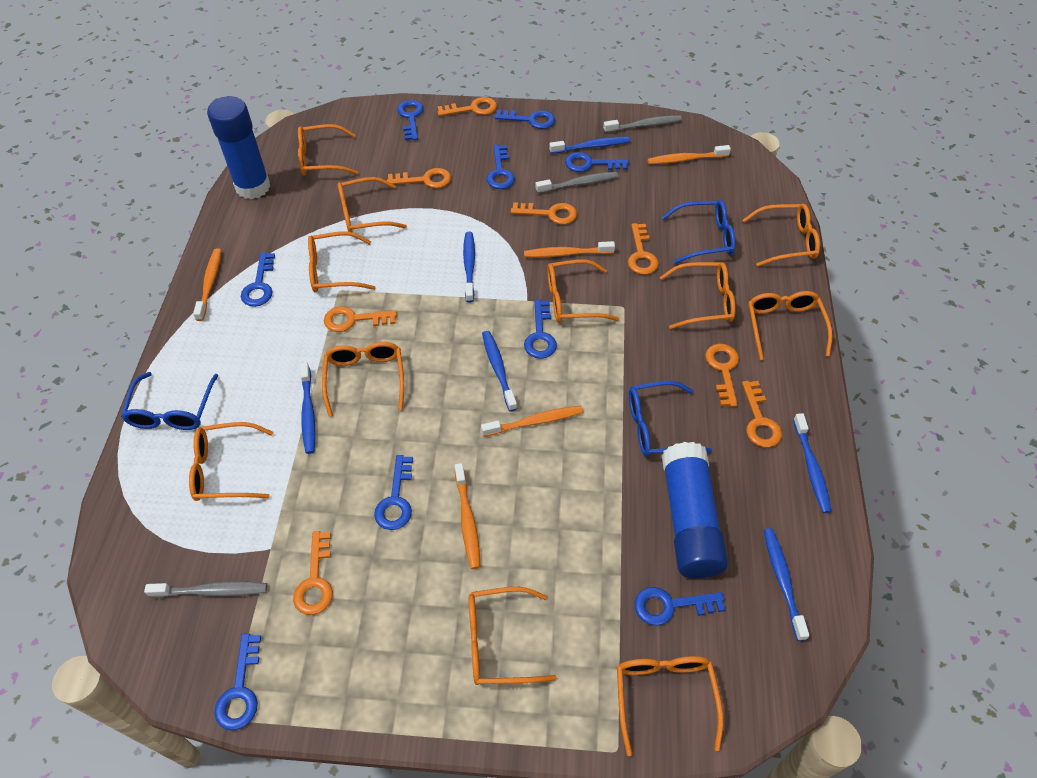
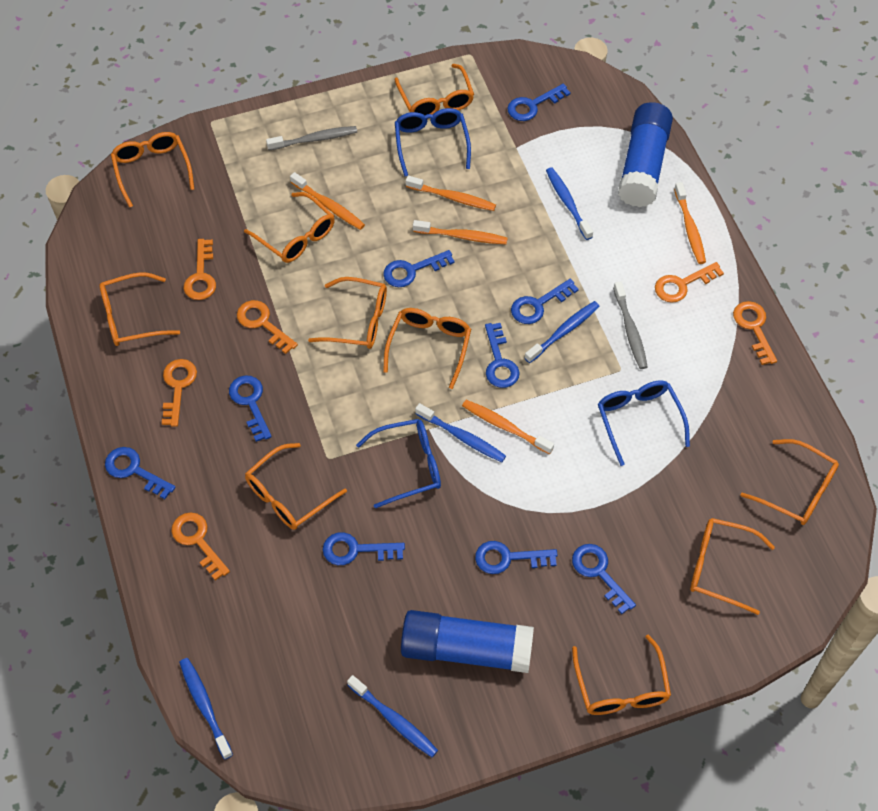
blue toothbrush: [300,362,316,454] [463,232,475,302] [482,331,517,411] [549,137,630,154] [764,528,810,641] [793,413,832,513] = 6 -> [179,658,233,760] [347,675,438,757] [415,403,506,462] [525,301,599,363] [546,167,593,240] = 5
grey toothbrush: [144,581,267,598] [535,172,618,193] [603,115,682,133] = 3 -> [266,126,357,150] [613,281,648,369] = 2
orange glasses: [189,422,273,501] [298,124,358,176] [308,231,376,292] [322,342,404,417] [338,177,407,232] [469,587,557,685] [547,260,619,323] [617,656,723,756] [660,262,736,329] [743,204,820,267] [748,291,833,360] = 11 -> [100,272,180,346] [111,132,194,208] [244,192,335,263] [245,443,347,530] [308,277,387,349] [383,308,471,389] [394,64,474,115] [572,634,671,715] [690,518,775,615] [741,439,839,525] = 10
orange key: [293,531,333,615] [324,306,397,332] [387,168,451,188] [438,97,497,116] [511,202,577,225] [628,223,659,275] [705,344,739,407] [742,381,782,447] = 8 -> [162,359,197,427] [171,512,230,580] [184,239,216,300] [237,300,298,354] [655,262,724,303] [733,301,777,365] = 6

